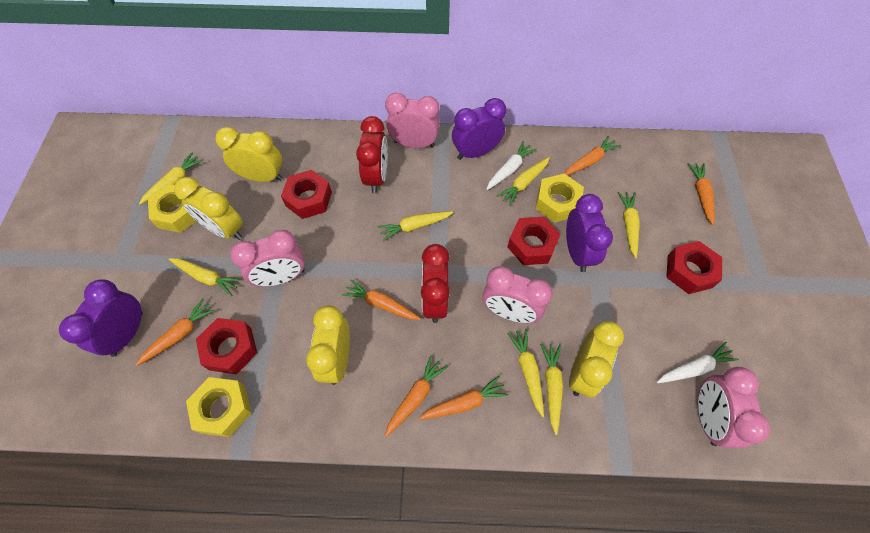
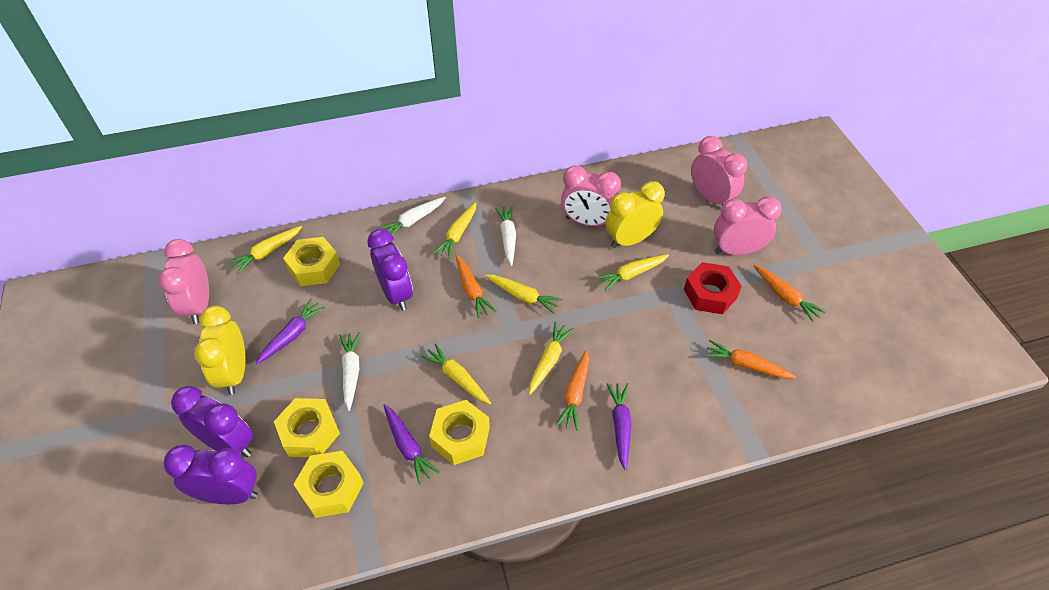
orange carrot: [136,298,215,366] [342,279,421,320] [385,355,448,437] [419,376,508,420] [564,136,621,175] [688,163,715,225] = 6 -> [456,255,496,318] [556,350,589,431] [705,340,797,379] [754,265,826,322] = 4
purple carrot: none = 0 -> [256,299,325,364] [383,404,440,485] [607,383,632,470] = 3
red clock: [356,116,388,193] [421,244,450,323] = 2 -> none = 0
red nut: [196,318,257,374] [281,170,332,219] [507,217,561,265] [666,241,722,294] = 4 -> [684,262,742,314] = 1
white carrot: [486,141,537,190] [657,342,739,383] = 2 -> [339,332,360,411] [379,197,446,236] [495,206,516,266] = 3
yellow carrot: [139,153,203,205] [169,258,242,296] [378,211,454,241] [497,157,550,206] [507,328,544,417] [540,343,563,435] [618,192,640,258] = 7 -> [228,226,302,274] [420,343,491,404] [433,202,476,259] [485,275,563,314] [529,322,574,395] [595,254,669,291] = 6
yellow clock: [174,177,243,240] [215,127,283,182] [306,305,350,385] [569,321,624,398] = 4 -> [194,306,245,395] [605,181,665,249] = 2
yellow nut: [148,184,196,233] [186,377,252,437] [535,174,584,223] = 3 -> [274,398,340,457] [283,237,340,286] [293,451,364,518] [429,400,490,465] = 4

